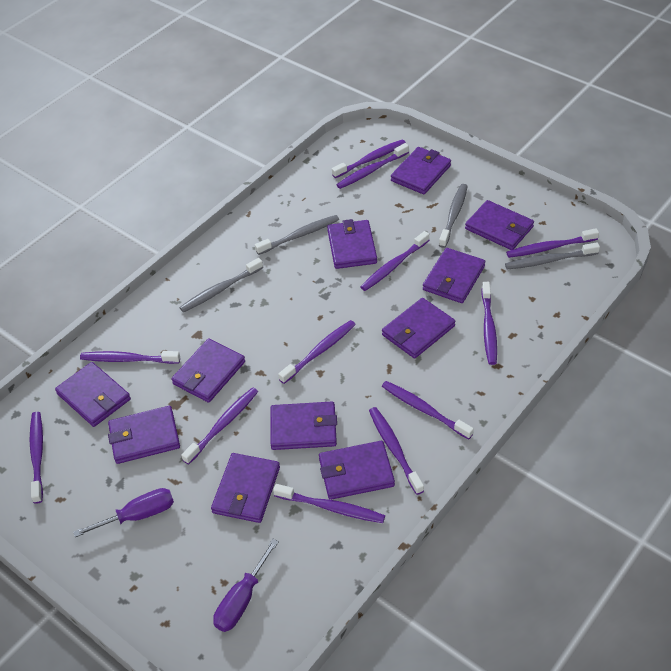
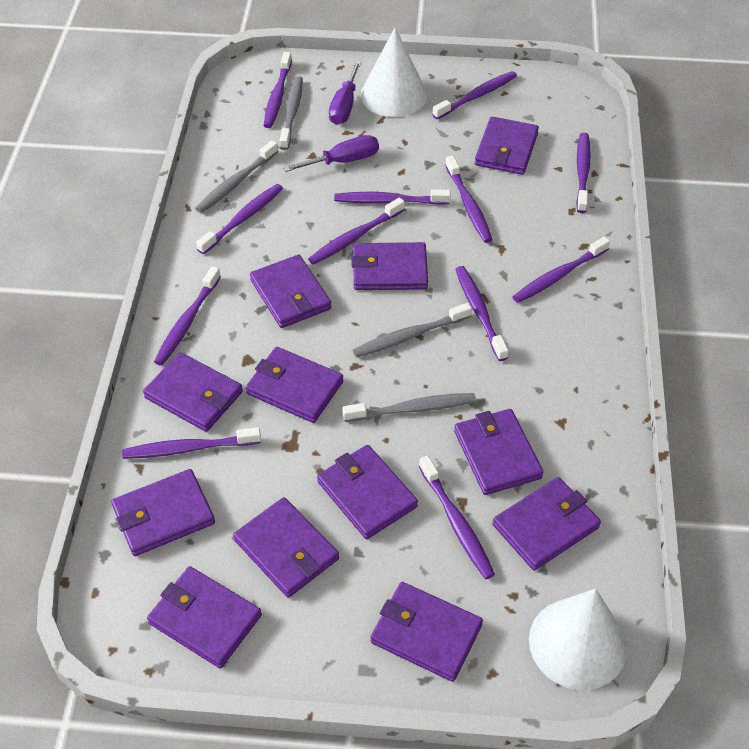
purple wallet: [55,362,131,427] [108,406,180,464] [171,339,245,403] [211,453,280,523] [270,402,337,450] [319,441,395,500] [327,219,377,269] [382,298,455,359] [391,147,451,194] [423,248,485,303] [465,200,534,250] = 11 -> [111,469,215,556] [143,352,243,432] [147,566,262,668] [233,497,339,598] [246,347,343,423] [250,255,331,328] [317,445,418,539] [351,242,428,290] [370,582,483,682] [454,409,544,495] [475,117,539,175] [493,477,601,571] = 12
white cone: none = 0 -> [360,27,427,117] [529,589,627,690] = 2

